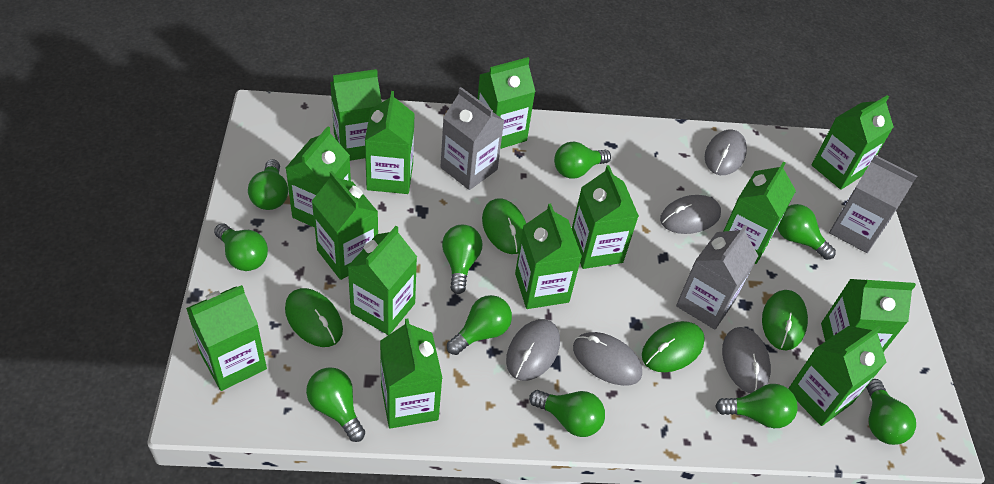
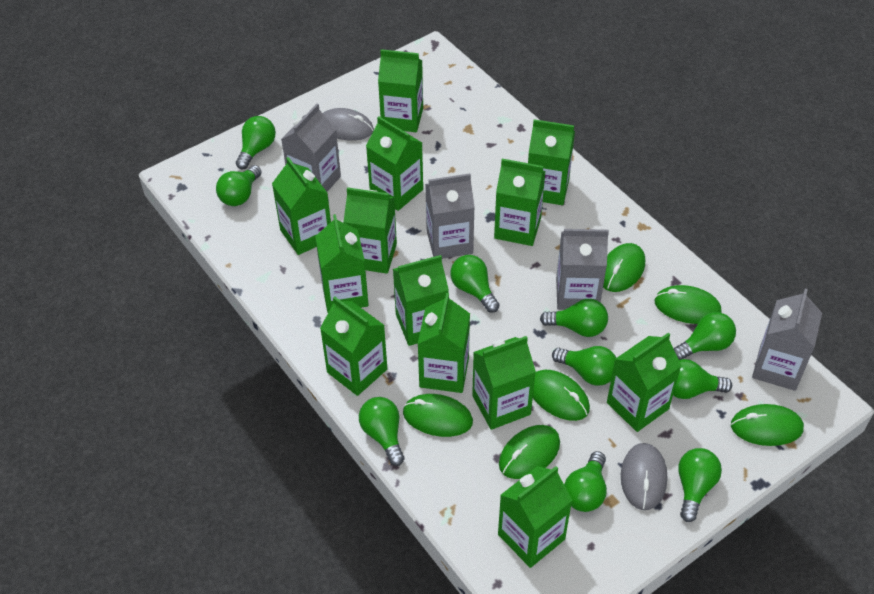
green carton: [186,285,267,391] [286,126,351,228] [312,171,378,280] [330,69,382,161] [347,226,417,335] [365,91,415,194] [380,319,442,429] [477,57,536,149] [515,203,582,309] [572,165,639,269] [723,161,796,264] [788,326,886,426] [812,95,894,190] [821,279,916,352] = 14 -> [272,157,331,255] [315,214,369,313] [320,297,387,396] [344,187,397,274] [366,116,423,211] [378,49,423,132] [393,255,449,346] [418,293,470,393] [472,336,536,430] [494,159,546,246] [498,466,572,568] [528,119,575,205] [607,333,681,432] = 13
green mouse: [285,288,343,347] [482,198,526,254] [642,321,705,372] [762,290,808,350] = 4 -> [403,394,473,437] [499,425,560,479] [533,370,590,421] [603,243,645,292] [655,285,722,324] [731,404,804,446] = 6
grey carton: [441,87,505,190] [676,225,758,330] [829,155,917,253] = 3 -> [281,104,341,192] [425,173,475,259] [556,229,609,310] [752,289,822,391] = 4
grey mouse: [506,319,560,381] [573,332,642,386] [660,195,721,234] [705,130,747,175] [722,327,771,393] = 5 -> [323,108,374,141] [621,443,667,510] = 2

